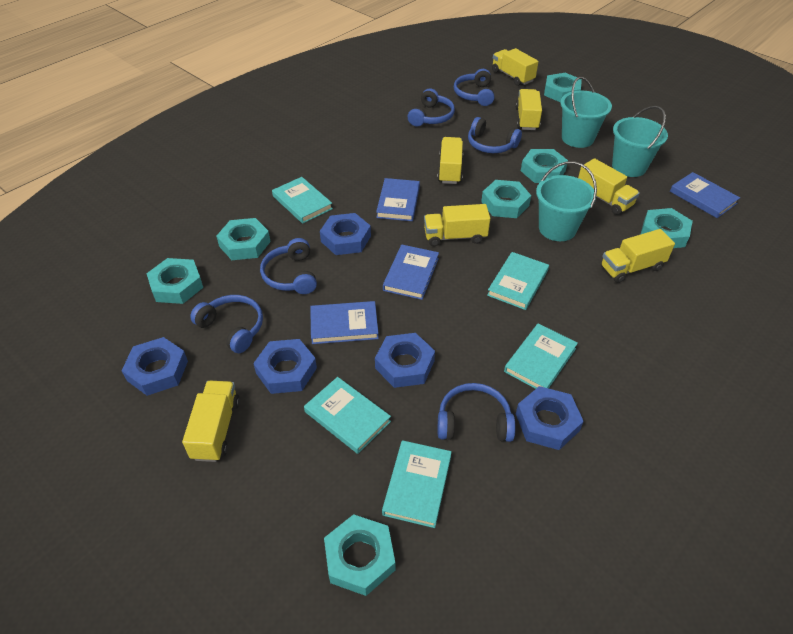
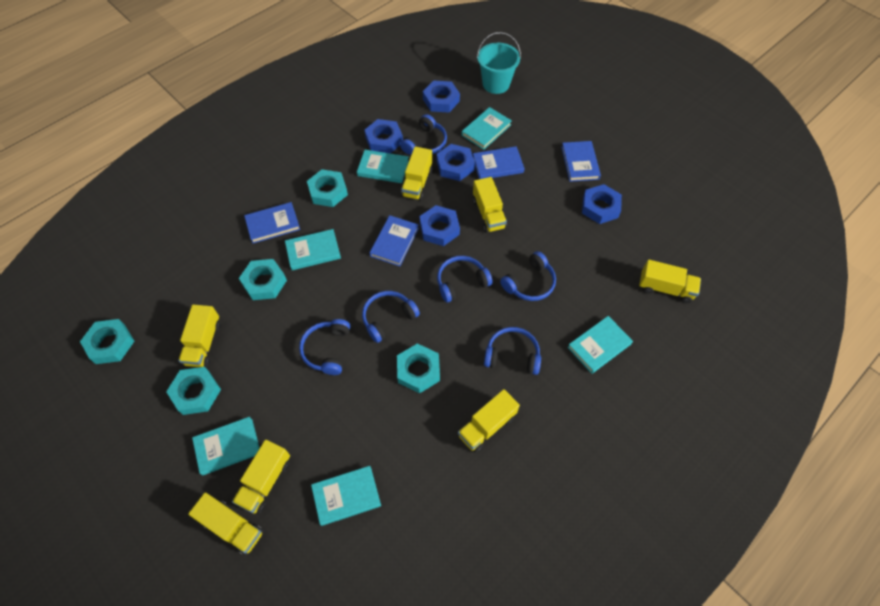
turquoise book: [272,177,333,224] [304,377,391,454] [382,440,452,528] [487,252,549,310] [504,323,578,389] = 5 -> [192,417,260,475] [285,229,341,270] [311,466,381,526] [357,150,409,183] [462,107,512,150] [568,316,633,374] = 6
turquoise bucket: [536,161,597,241] [560,77,612,148] [612,106,668,177] = 3 -> [477,32,521,94] = 1
turquoise nut: [146,258,203,304] [216,218,271,260] [324,514,395,596] [481,180,531,218] [521,149,568,183] [544,73,582,102] [641,208,693,248] = 7 -> [80,319,134,364] [166,367,221,415] [239,259,287,300] [307,169,348,207] [397,343,440,393] = 5

